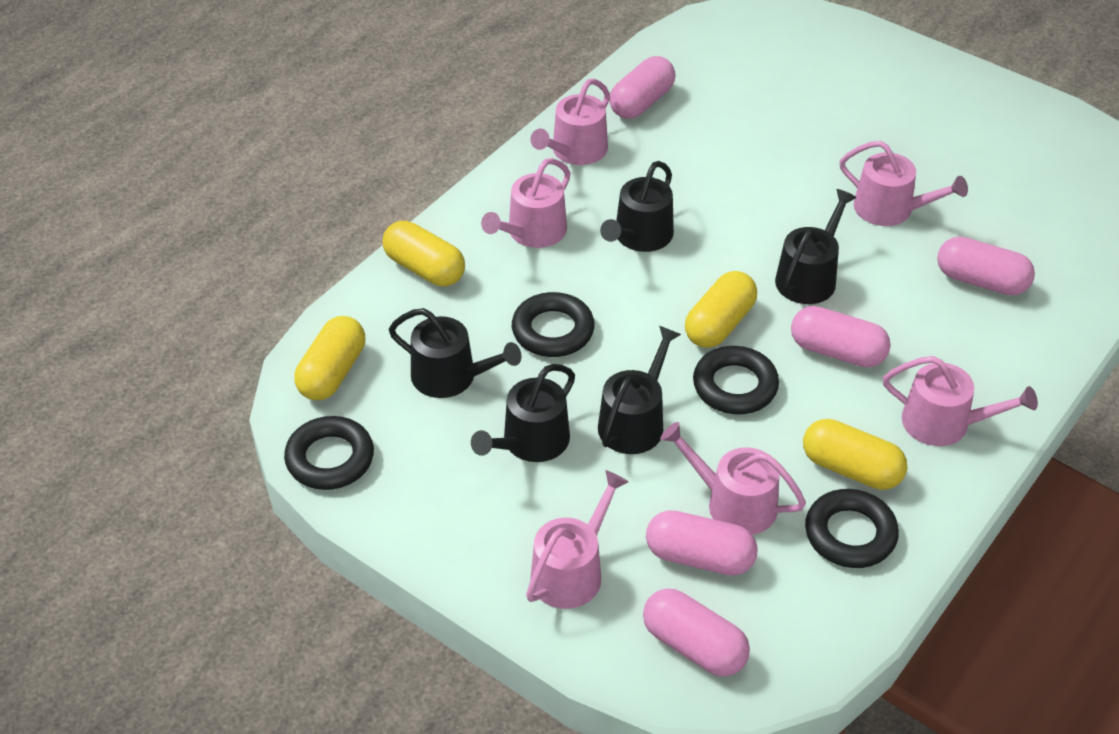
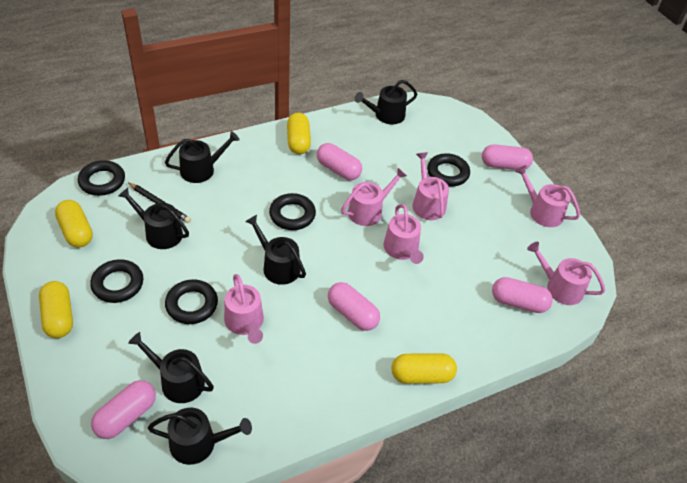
black pencil: none = 0 -> [128,183,191,223] = 1
black ring: [284,416,374,490] [512,292,595,357] [693,346,779,414] [805,489,899,568] = 4 -> [78,160,125,196] [90,259,143,303] [165,279,218,324] [269,193,316,230] [427,153,470,187] = 5
black watering can: [389,308,521,398] [471,364,575,462] [598,326,681,454] [600,161,674,252] [775,189,857,304] = 5 -> [118,188,189,249] [128,332,214,403] [148,408,252,465] [165,131,240,183] [245,215,306,285] [354,80,417,124] = 6

